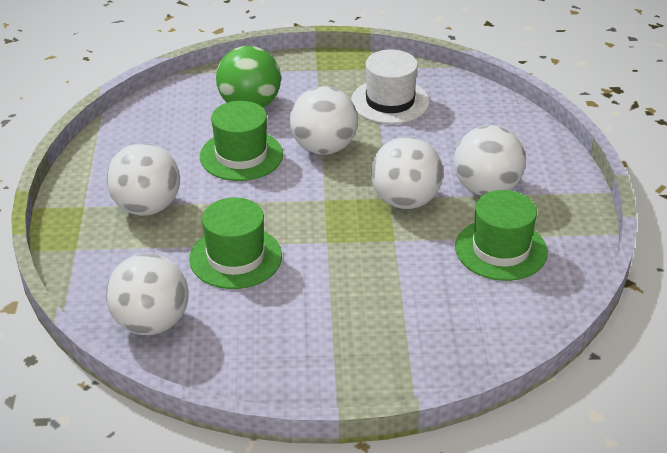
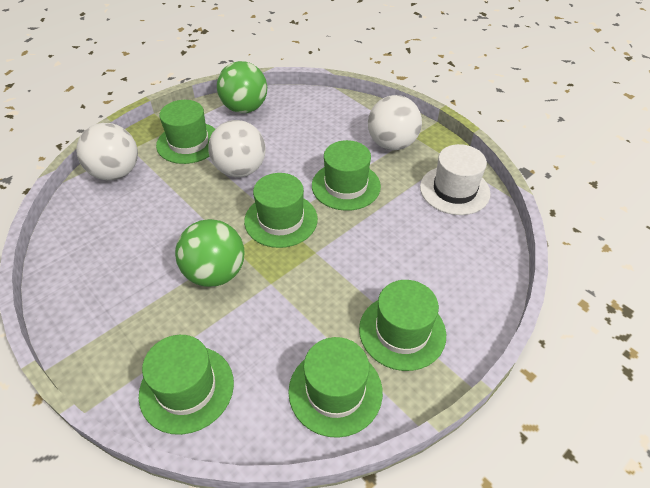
green ball: [216,46,281,108] = 1 -> [175,219,244,287] [217,61,267,113] = 2
green hat: [189,197,282,289] [200,101,283,181] [455,190,548,281] = 3 -> [139,335,234,435] [156,100,215,164] [244,173,318,248] [288,337,383,438] [312,140,381,211] [359,280,446,371] = 6
white ball: [106,143,180,216] [106,254,189,335] [290,86,358,155] [371,137,443,209] [454,125,526,196] = 5 -> [77,123,138,181] [208,120,266,177] [368,95,422,150] = 3

